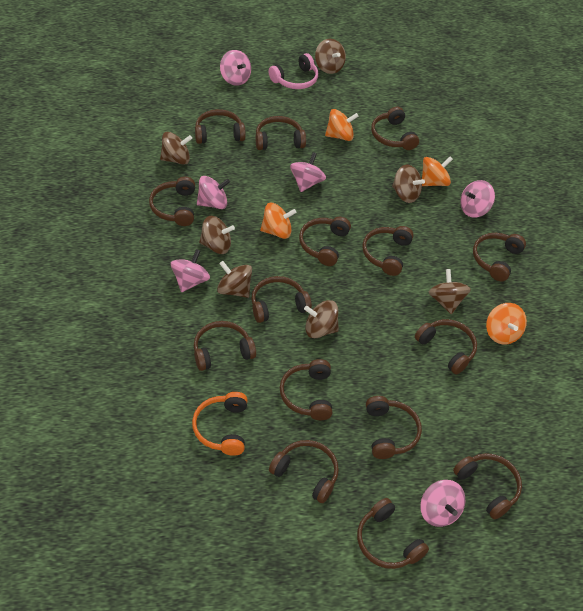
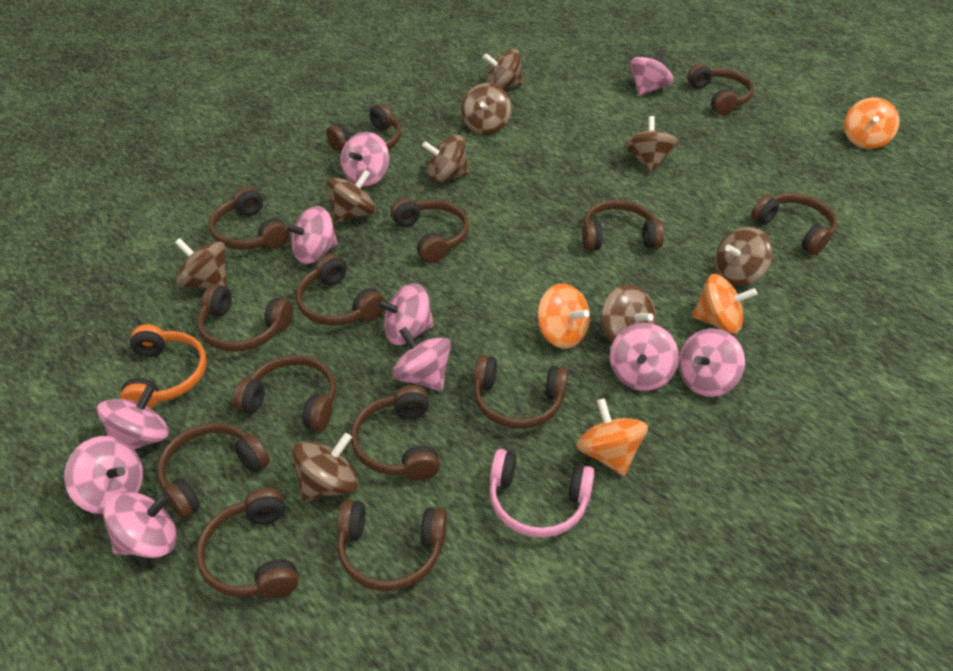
brown headphones: [149,176,195,226] [194,321,256,371] [195,109,246,144] [251,276,312,323] [256,116,306,150] [269,440,339,503] [280,359,332,420] [299,217,351,266] [357,498,429,569] [362,226,414,276] [366,396,422,459] [371,107,419,150] [415,319,477,374] [453,453,522,519] [473,233,526,281] = 15 -> [157,423,270,519] [196,488,298,599] [197,284,293,352] [209,187,290,250] [233,355,336,431] [296,254,385,326] [326,103,401,151] [337,500,447,591] [351,385,440,481] [391,198,469,263] [474,355,568,429] [582,199,664,251] [687,63,754,115] [751,193,837,255] = 14
brown spinning top: [160,132,192,165] [199,216,235,254] [217,261,252,298] [304,300,339,338] [315,39,346,74] [392,165,425,203] [429,269,471,314] = 7 -> [175,238,227,288] [292,433,359,501] [327,170,376,223] [422,135,469,183] [462,83,511,134] [483,49,523,89] [601,285,656,343] [625,116,679,173] [715,227,773,286] = 9
pink spinning top: [171,249,210,292] [197,176,230,209] [220,50,251,86] [290,152,326,192] [420,480,465,527] [460,180,495,218] = 6 -> [64,436,143,514] [97,385,169,450] [103,491,177,558] [284,206,338,264] [341,132,390,187] [377,283,434,345] [392,327,451,391] [610,323,679,391] [630,48,673,96] [678,328,745,397] = 10

